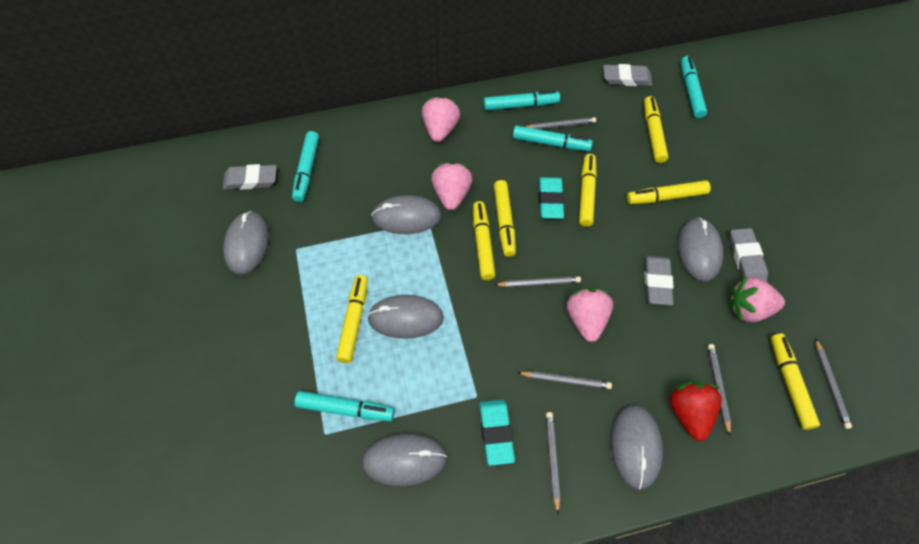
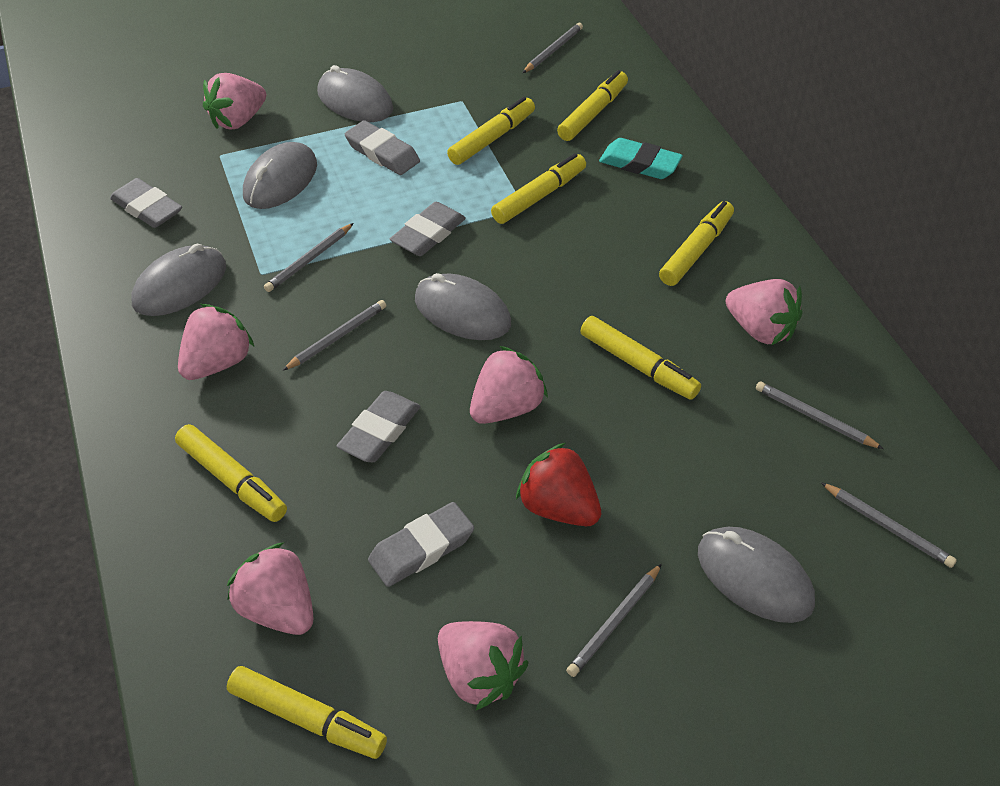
grey eraser: [223,164,277,190] [603,64,653,86] [644,256,674,305] [729,228,768,282] = 4 -> [110,178,182,228] [337,391,421,462] [345,120,420,175] [368,502,474,587] [390,202,466,256] = 5
grey mouse: [223,211,269,275] [362,434,447,486] [367,295,444,339] [371,195,442,234] [611,405,663,490] [678,217,723,282] = 6 -> [131,243,226,316] [243,142,317,209] [317,65,393,122] [415,273,511,340] [698,527,815,623] = 5
pink strawberry: [422,96,460,142] [431,162,472,210] [567,288,613,342] [729,276,785,322] = 4 -> [178,304,254,380] [203,73,266,129] [227,542,314,635] [438,621,529,710] [470,346,548,424] [726,279,803,345] = 6
turquoise eraser: [479,399,515,466] [539,177,564,219] = 2 -> [599,138,683,179] = 1
turquoise marker: [292,131,319,202] [295,391,395,421] [484,90,560,111] [513,125,593,151] [681,56,707,118] = 5 -> none = 0

